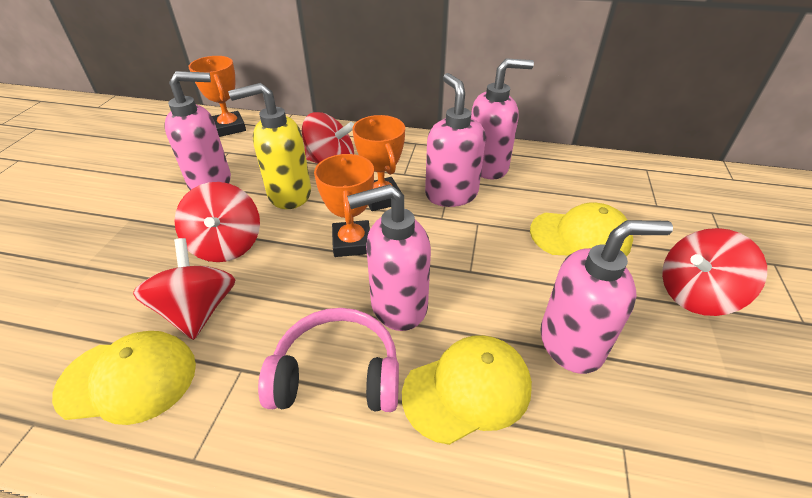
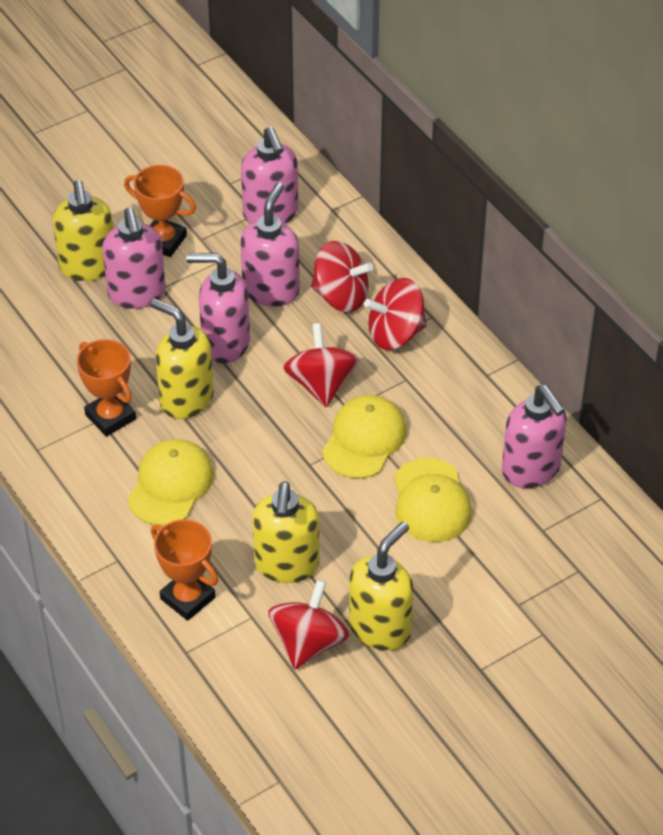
pink headphones: [258,308,399,412] = 1 -> none = 0
yellow soap dispenser: [228,83,311,209] = 1 -> [53,180,113,281] [150,298,214,419] [252,481,319,583] [349,522,414,650] = 4

